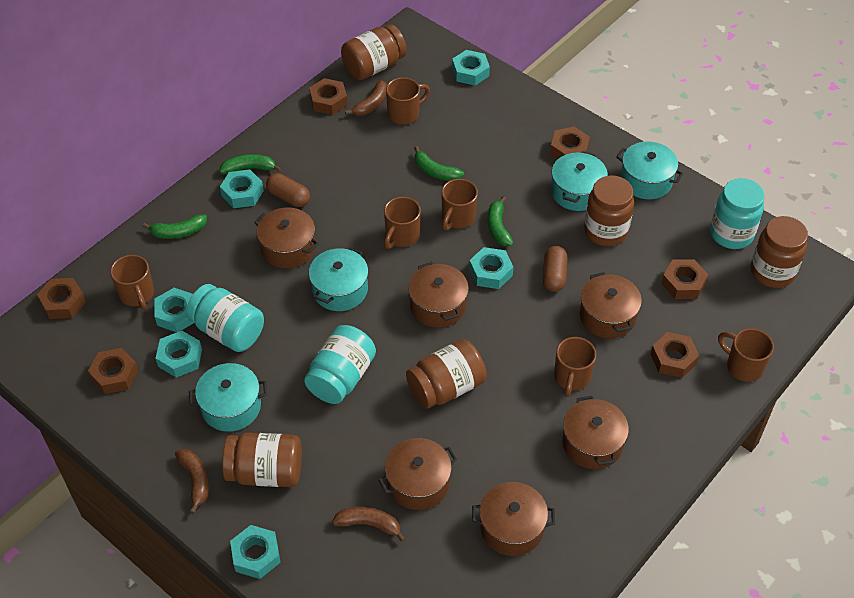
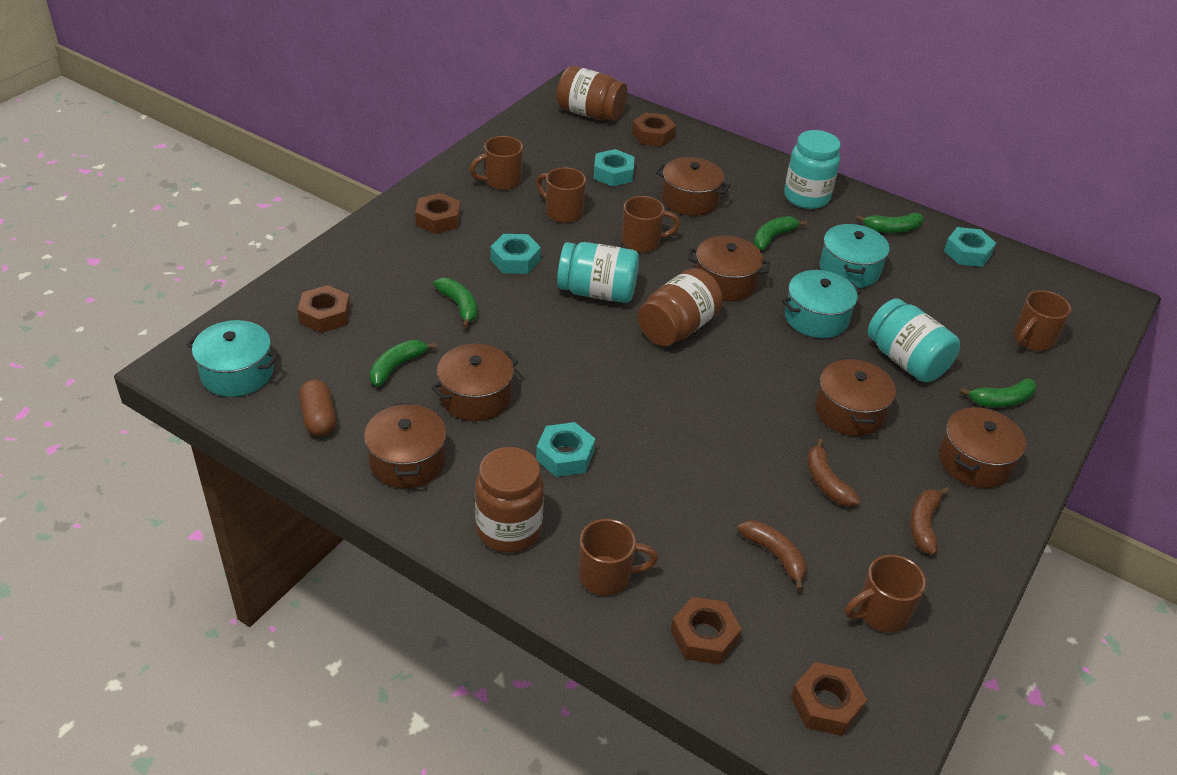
brown capsule: [266,173,310,207] [543,246,568,292] = 2 -> [299,379,336,437] = 1
brown jar: [222,433,302,487] [341,24,407,80] [406,339,487,409] [584,175,634,246] [751,216,808,288] = 5 -> [475,447,544,553] [557,66,627,121] [638,268,723,346] = 3
brown nut: [37,278,86,319] [88,348,138,394] [309,78,348,115] [550,127,590,159] [651,332,699,378] [661,259,708,299] = 6 -> [298,285,351,333] [415,193,461,234] [632,112,676,147] [670,597,742,665] [791,662,867,736] = 5
green banana: [143,214,207,239] [219,154,281,174] [414,146,464,181] [488,196,513,246] = 4 -> [370,340,437,387] [433,278,478,329] [754,216,807,250] [856,213,924,233] [960,378,1037,407] = 5
turquoise nut: [154,288,193,332] [156,331,202,378] [220,169,264,208] [230,525,280,579] [452,50,490,85] [469,247,514,289] = 6 -> [490,234,541,274] [536,422,595,477] [593,149,634,187] [944,227,996,267] = 4
turquoise pot: [189,363,267,432] [309,247,368,311] [551,151,608,211] [616,141,683,199] = 4 -> [187,320,278,397] [782,270,861,338] [820,224,890,288] = 3

